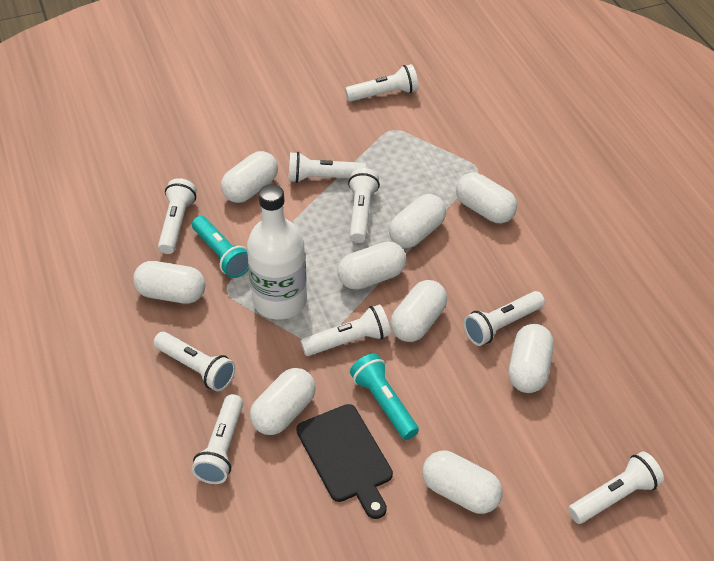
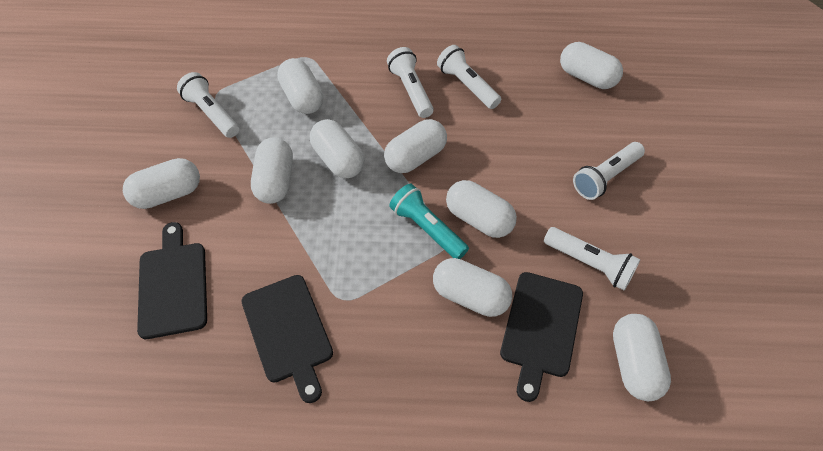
black cutting board: [296,404,393,519] = 1 -> [137,222,207,339] [241,275,333,403] [500,272,583,402] = 3
turquoise flashlight: [192,216,249,278] [350,353,419,440] = 2 -> [389,184,469,259] = 1
white bottle: [247,184,307,320] = 1 -> none = 0
white flashlight: [154,332,236,391] [158,178,197,254] [192,394,243,484] [289,152,366,183] [300,304,391,356] [345,64,418,102] [348,168,380,243] [464,291,545,346] [568,451,664,524] = 9 -> [177,72,239,138] [387,47,434,118] [437,45,501,109] [544,227,640,291] [573,142,645,200] = 5

